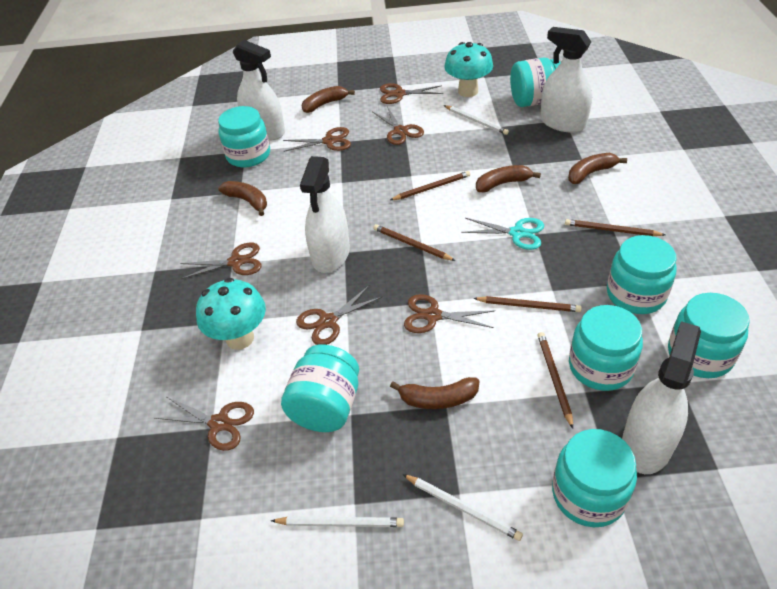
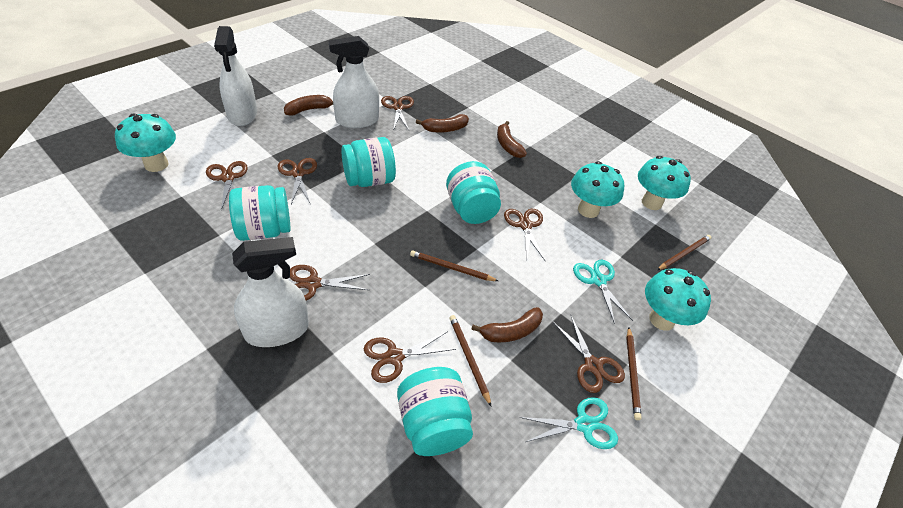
brown banana: [218,181,267,216] [302,86,355,113] [390,377,479,409] [476,165,541,193] [568,153,627,184] = 5 -> [284,95,333,116] [416,114,469,133] [471,307,543,342] [497,121,527,158] = 4
brown pencil: [373,224,456,261] [390,171,470,200] [473,296,582,312] [537,332,573,429] [565,219,665,236] = 5 -> [410,251,498,281] [449,315,491,406] [626,327,642,420] [657,235,712,270] = 4
turquoise jar: [218,106,270,167] [281,344,359,432] [510,58,561,107] [552,429,637,527] [569,305,643,391] [607,235,677,314] [668,293,750,378] = 7 -> [229,185,291,241] [341,137,396,187] [397,367,473,456] [446,161,501,224] = 4
turquoise mushroom: [196,278,266,350] [444,42,493,97] = 2 -> [115,113,176,172] [571,161,624,218] [638,156,691,210] [645,268,711,331] = 4
turquoise scissors: [461,218,544,250] = 1 -> [519,397,618,449] [573,260,633,324] = 2
white pencil: [271,516,404,527] [403,474,523,541] [444,105,509,135] = 3 -> none = 0
white spray bottle: [233,40,285,141] [300,156,350,273] [540,27,592,133] [622,321,701,474] = 4 -> [214,26,257,126] [232,237,309,347] [328,36,379,128] = 3

